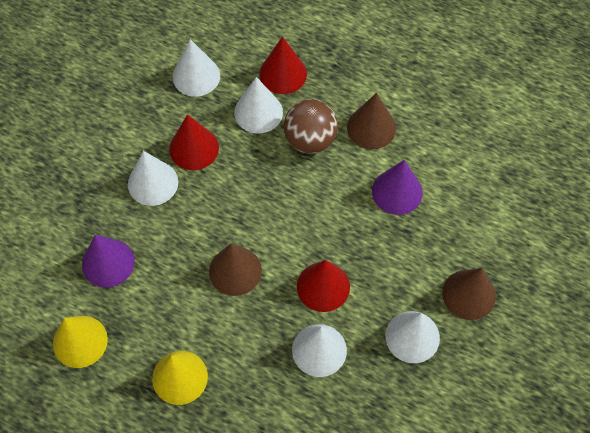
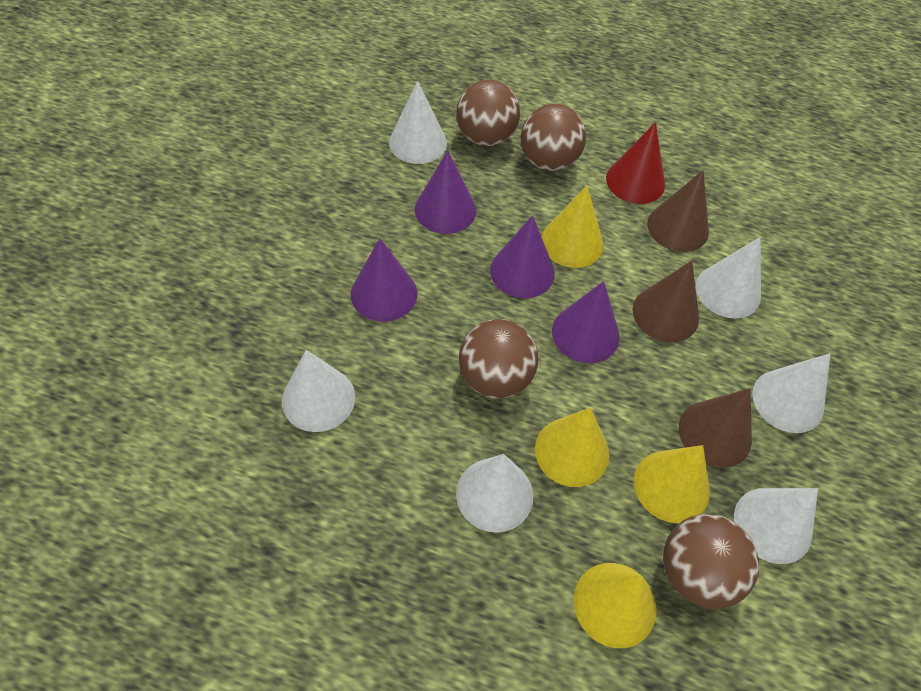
brown ball: [284,99,338,154] = 1 -> [456,80,520,146] [459,319,538,399] [521,104,586,171] [663,514,759,609] = 4
purple cone: [82,235,135,287] [372,160,423,215] = 2 -> [351,238,417,322] [415,150,476,234] [490,215,555,298] [552,281,620,363] = 4
red cone: [169,114,219,170] [259,37,307,94] [297,260,350,312] = 3 -> [606,122,665,204] = 1
white cone: [128,151,178,206] [173,39,220,97] [234,77,283,133] [292,324,347,377] [385,311,440,363] = 5 -> [282,350,355,432] [389,81,447,164] [456,454,533,533] [696,237,761,319] [734,488,818,564] [752,353,830,433] = 6
yellow cone: [53,316,108,368] [152,351,208,405] = 2 -> [535,408,609,487] [541,185,603,268] [574,563,657,648] [634,445,710,523] = 4

